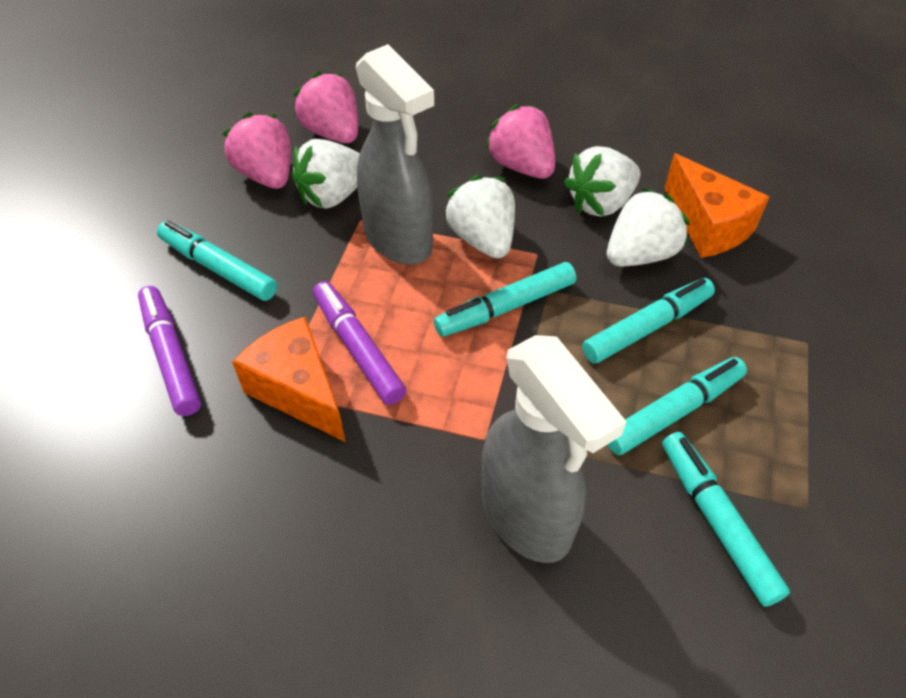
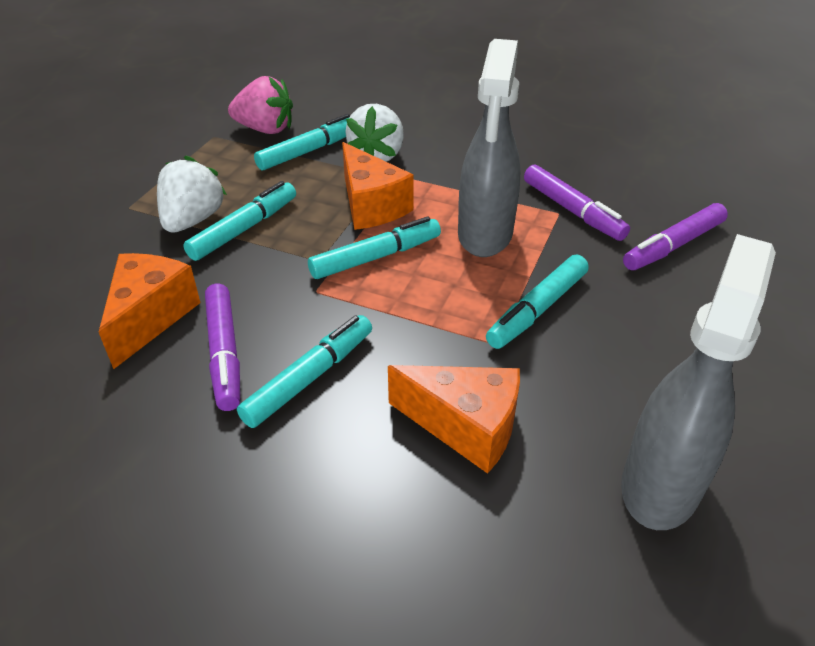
orange cheese: [232,316,346,442] [664,154,770,258] = 2 -> [99,253,200,369] [342,142,414,230] [388,365,520,474] = 3
pink strawberry: [222,112,291,189] [294,71,358,143] [485,104,555,179] = 3 -> [228,76,293,134] = 1
purple marker: [138,286,201,416] [313,281,406,405] = 2 -> [205,284,240,411] [524,165,630,241] [623,203,728,270] = 3
white strawberry: [292,139,360,209] [444,175,515,258] [564,146,641,217] [607,188,690,266] = 4 -> [157,156,227,233] [345,104,404,162] = 2

